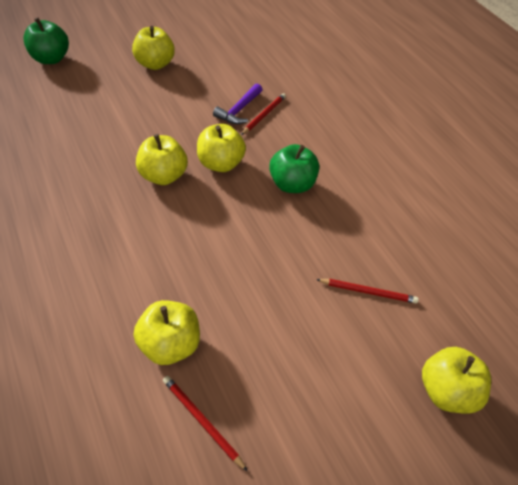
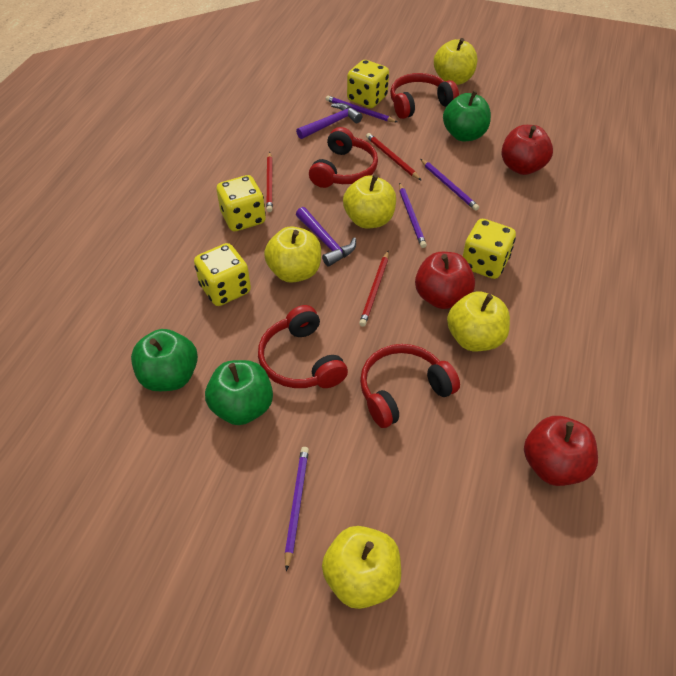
green apple: [23,17,69,64] [269,144,319,193] = 2 -> [131,329,198,391] [205,360,273,425] [443,90,491,141] = 3
purple hammer: [213,83,262,124] = 1 -> [296,103,362,139] [296,207,356,267] = 2
purple pencil: none = 0 -> [285,447,309,571] [326,96,397,122] [399,183,427,248] [421,159,479,211] = 4
red apple: none = 0 -> [415,252,475,309] [501,125,553,175] [524,416,598,486] = 3
red headphones: none = 0 -> [258,305,348,388] [309,127,378,188] [360,344,460,428] [390,73,459,119] = 4
yellow dice: none = 0 -> [194,243,251,306] [217,175,266,231] [347,60,389,108] [463,219,516,279] = 4

